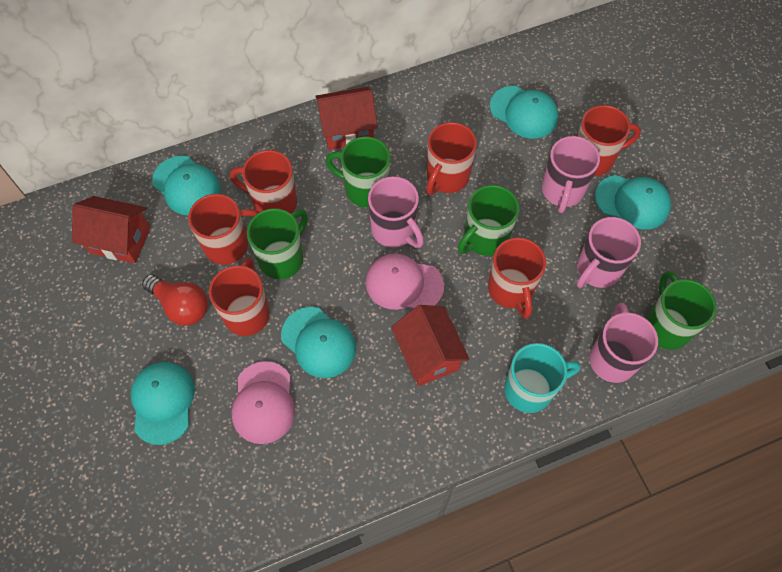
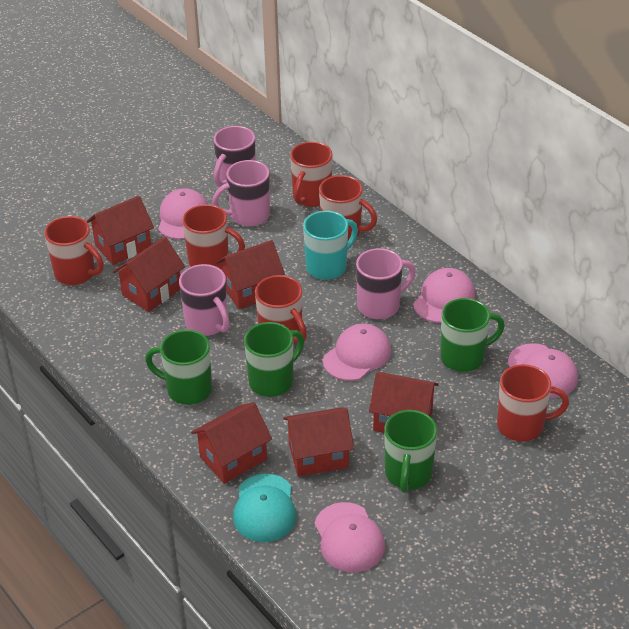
pink cap: [231,361,295,444] [366,253,444,310] = 2 -> [158,188,208,239] [314,502,385,573] [323,324,391,381] [413,268,475,323] [508,343,578,398] = 5
red house: [72,196,151,264] [315,87,378,150] [391,305,469,386] = 3 -> [86,196,154,265] [113,237,185,312] [191,402,272,484] [216,240,285,310] [283,407,354,477] [369,372,439,433] = 6
red light bulb: [142,274,208,326] = 1 -> none = 0
turquoise cap: [130,362,195,445] [152,156,221,215] [281,307,356,378] [490,86,558,139] [595,175,671,230] = 5 -> [233,474,296,542] = 1

